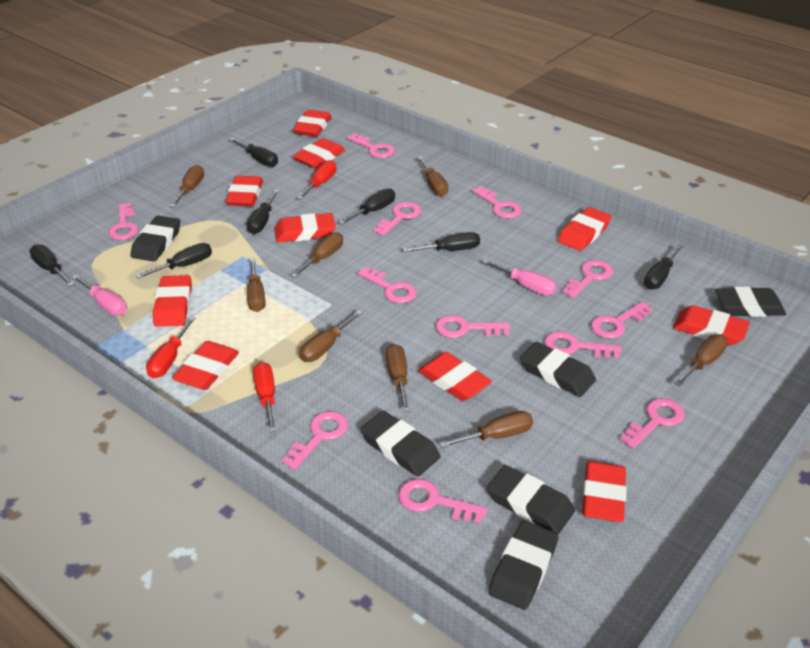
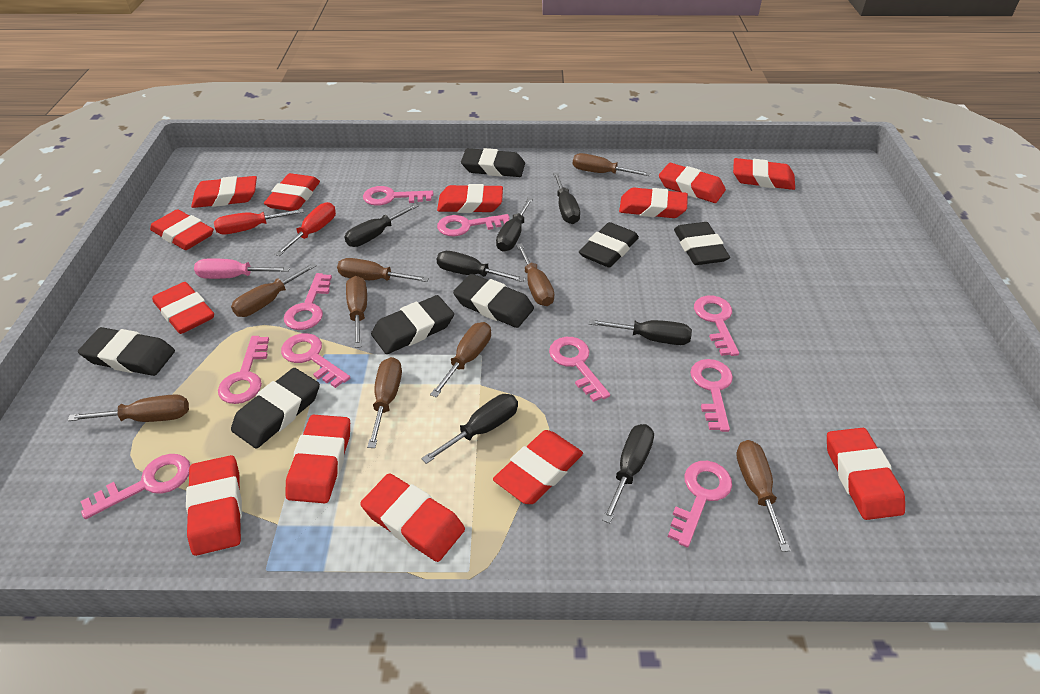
black eraser: [130,216,180,262] [360,411,440,476] [487,465,575,534] [488,521,558,610] [520,342,596,397] [715,287,786,317] = 6 -> [78,327,175,376] [231,368,320,449] [371,295,454,354] [453,274,534,328] [461,148,525,177] [579,222,639,268] [674,222,730,265] = 7
brown screwdriver: [170,165,204,207] [247,258,266,312] [291,232,343,278] [299,310,363,362] [386,344,410,412] [417,157,448,196] [439,411,533,448] [674,334,727,387] = 8 -> [67,394,189,422] [231,263,317,317] [337,258,429,282] [346,276,367,348] [367,357,402,448] [430,322,491,398] [516,243,554,306] [573,153,651,176] [736,440,791,552] = 9
pink key: [108,203,139,240] [282,411,348,470] [347,133,395,158] [358,267,417,303] [374,202,421,236] [398,479,488,523] [435,315,510,338] [472,186,522,218] [544,331,621,358] [563,260,613,298] [591,302,653,338] [620,398,685,449] = 12 -> [80,454,190,519] [218,336,269,404] [281,333,350,388] [284,273,332,330] [363,186,433,206] [437,214,510,236] [549,337,610,402] [668,461,732,548] [690,359,733,432] [694,295,739,356] = 10
pink screwdriver: [71,275,127,316] [482,259,557,295] = 2 -> [194,258,290,279] = 1
red eraser: [153,275,192,327] [172,341,239,390] [225,176,263,207] [274,213,336,242] [293,110,332,137] [293,138,345,168] [418,352,492,401] [558,207,611,251] [582,461,627,522] [673,305,750,345] = 10 -> [150,209,214,250] [152,282,214,334] [186,455,242,556] [191,176,257,208] [264,173,320,211] [285,415,350,503] [360,473,465,562] [437,184,503,213] [493,430,583,504] [619,188,688,218] [659,163,726,203] [733,158,795,190] [827,428,905,520] = 13
red screwdriver: [146,317,196,378] [253,362,276,432] [297,160,336,200] = 3 -> [214,209,304,234] [275,202,336,256] = 2

